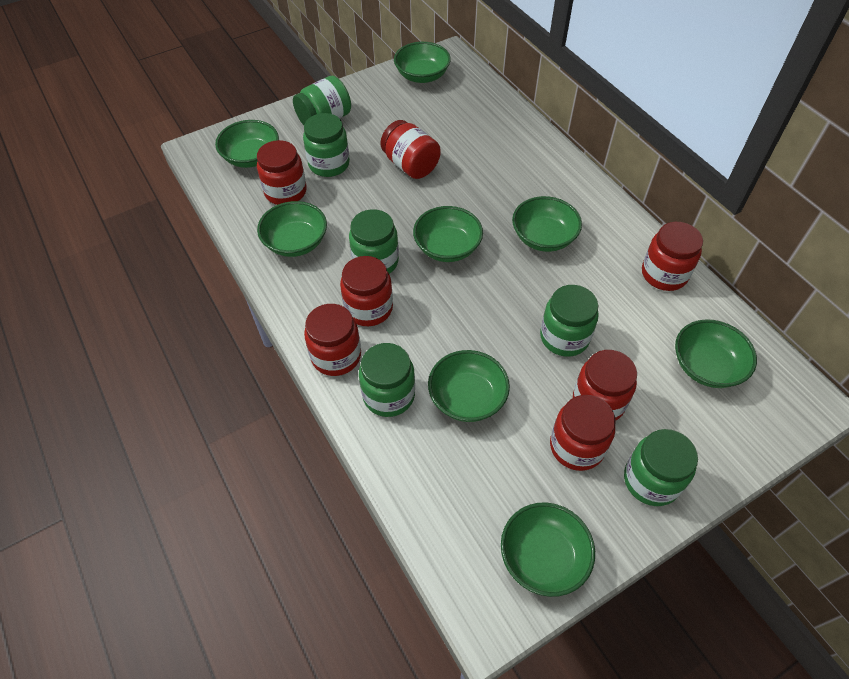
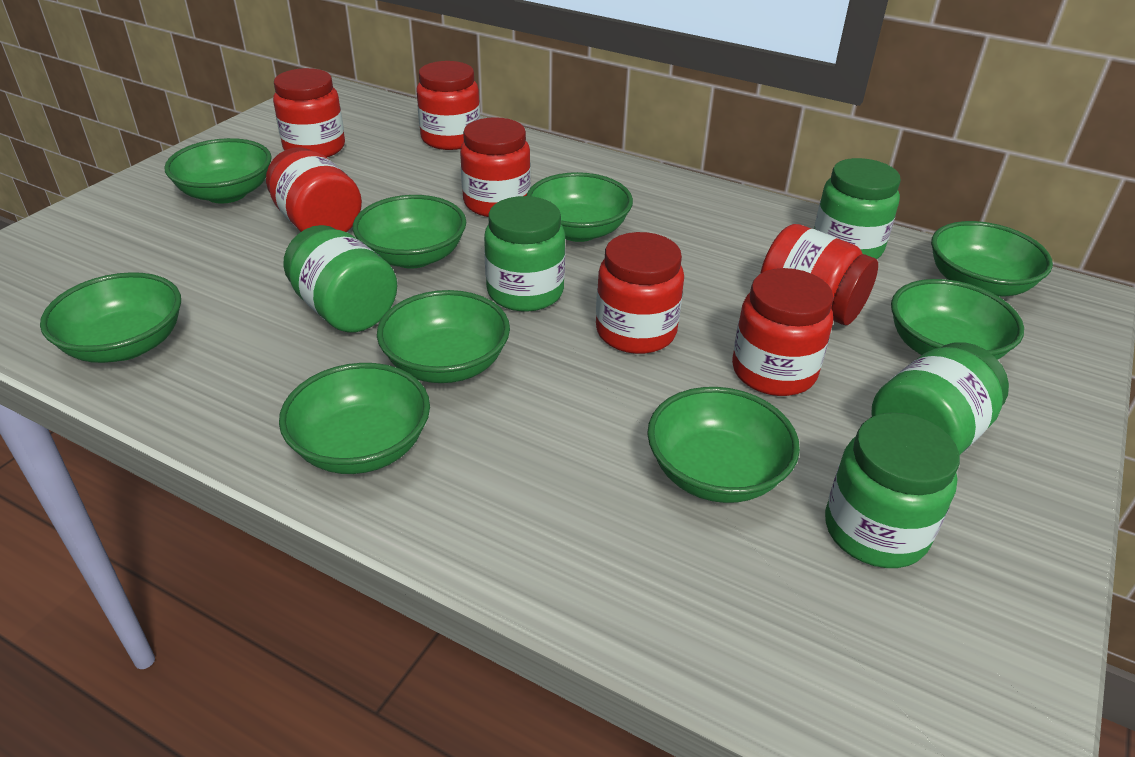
green bowl: [215,120,279,168] [257,201,327,257] [394,42,451,83] [413,206,483,262] [428,350,510,422] [501,503,595,597] [512,196,582,252] [675,319,757,388] = 8 -> [40,272,181,363] [164,138,272,204] [279,363,430,474] [353,195,466,269] [377,290,510,383] [527,172,633,242] [647,387,800,503] [891,279,1024,360] [931,221,1053,297] = 9
green jar: [293,76,351,125] [303,113,350,177] [349,209,399,274] [359,343,415,417] [540,285,599,357] [624,429,698,506] = 6 -> [283,225,397,332] [484,196,565,312] [814,158,901,259] [825,413,960,568] [871,342,1009,454] = 5

